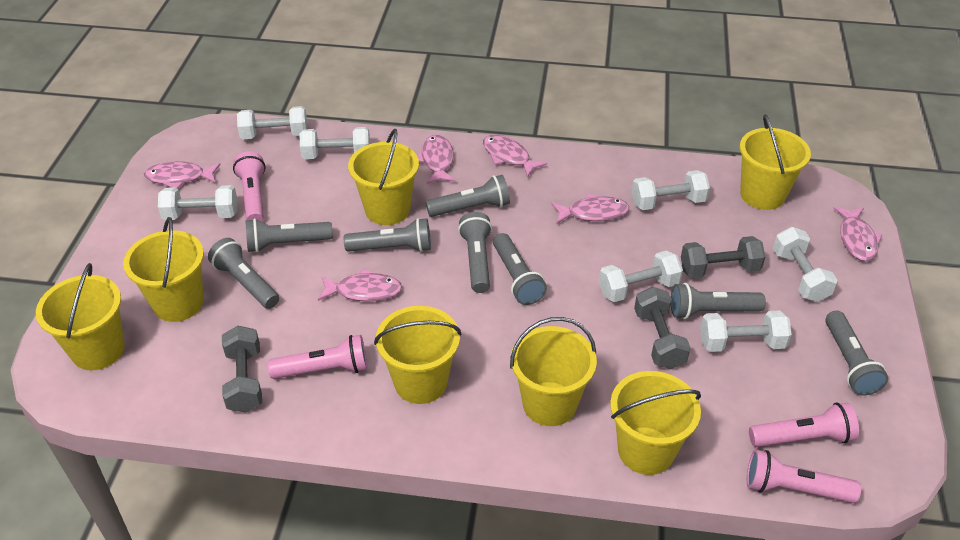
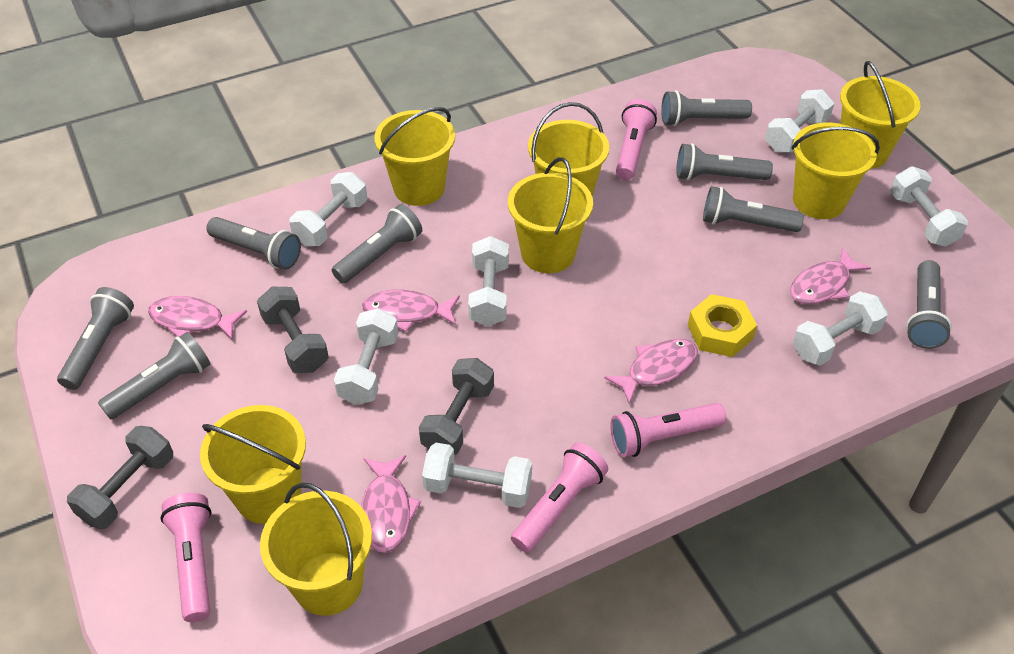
pink fish: [144,161,221,189] [318,269,402,302] [417,135,456,184] [483,135,547,177] [551,194,629,224] [833,207,883,261] = 6 -> [148,296,247,339] [361,455,421,553] [362,290,460,332] [604,339,698,404] [790,247,871,305] = 5
yellow nut: none = 0 -> [688,294,757,357] = 1

